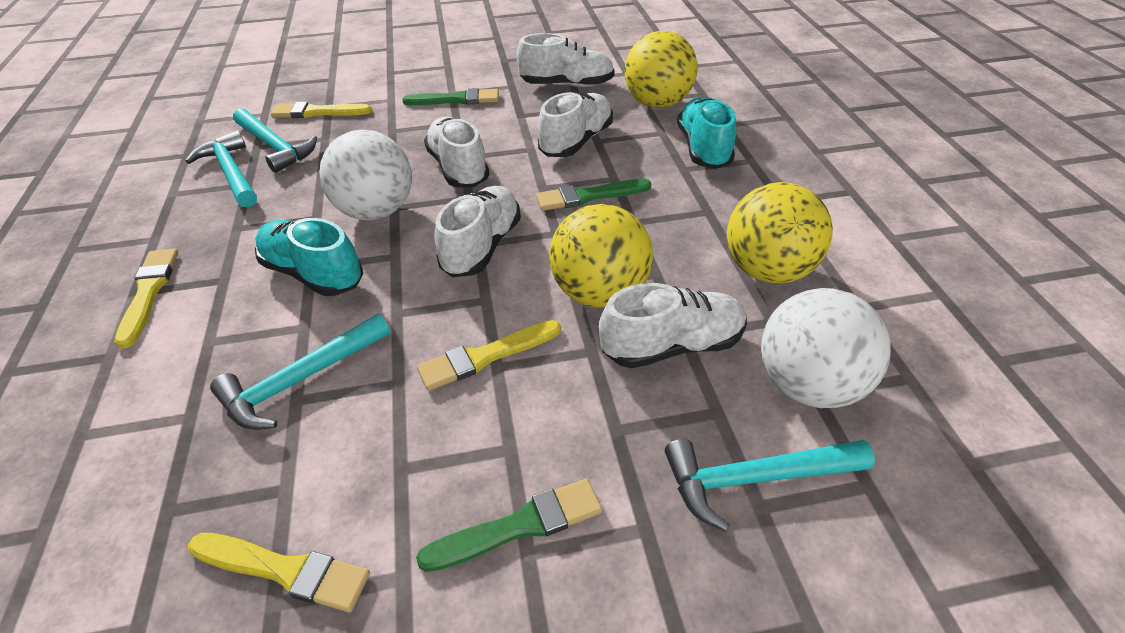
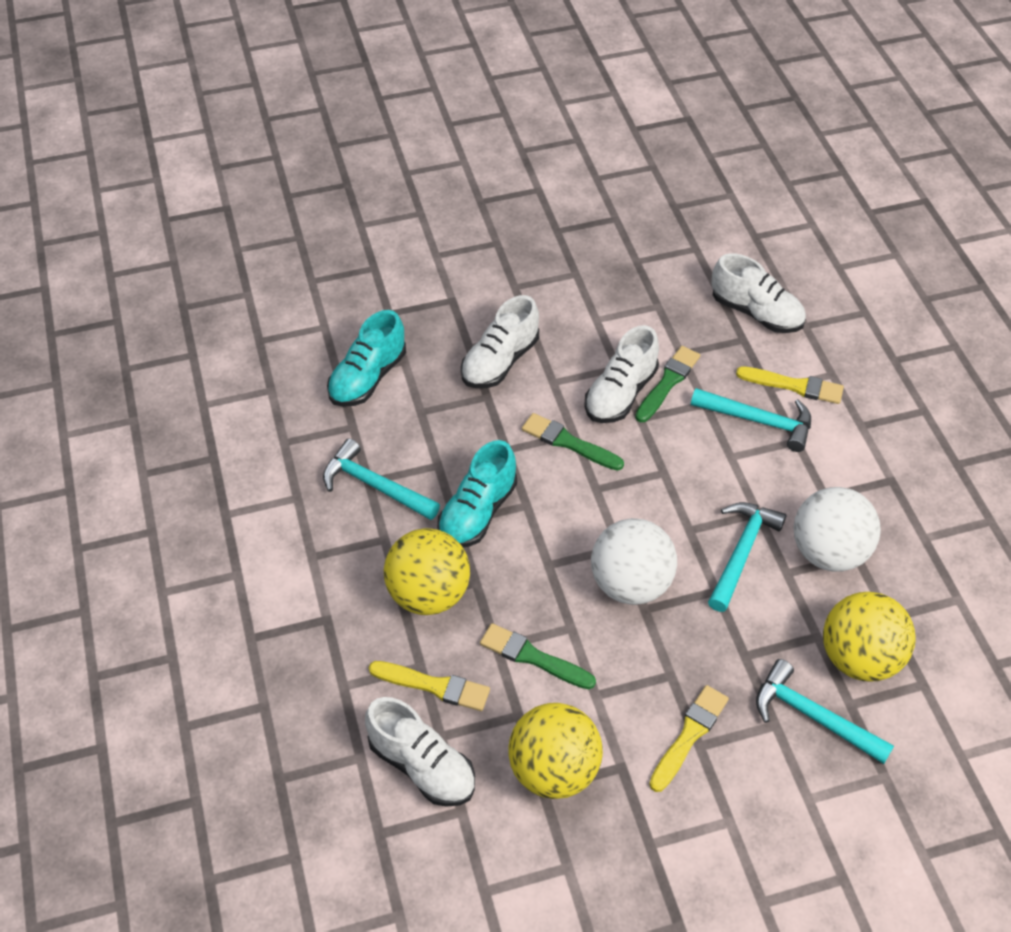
white shoe: [424,117,490,187] [435,186,521,277] [517,33,615,87] [538,92,613,157] [599,283,747,368] = 5 -> [365,697,475,807] [461,295,539,388] [584,325,659,423] [712,253,806,333] = 4
yellow brush: [115,249,178,349] [188,533,370,612] [271,102,372,118] [417,320,561,391] = 4 -> [369,661,490,711] [649,685,729,792] [736,366,844,404] = 3

